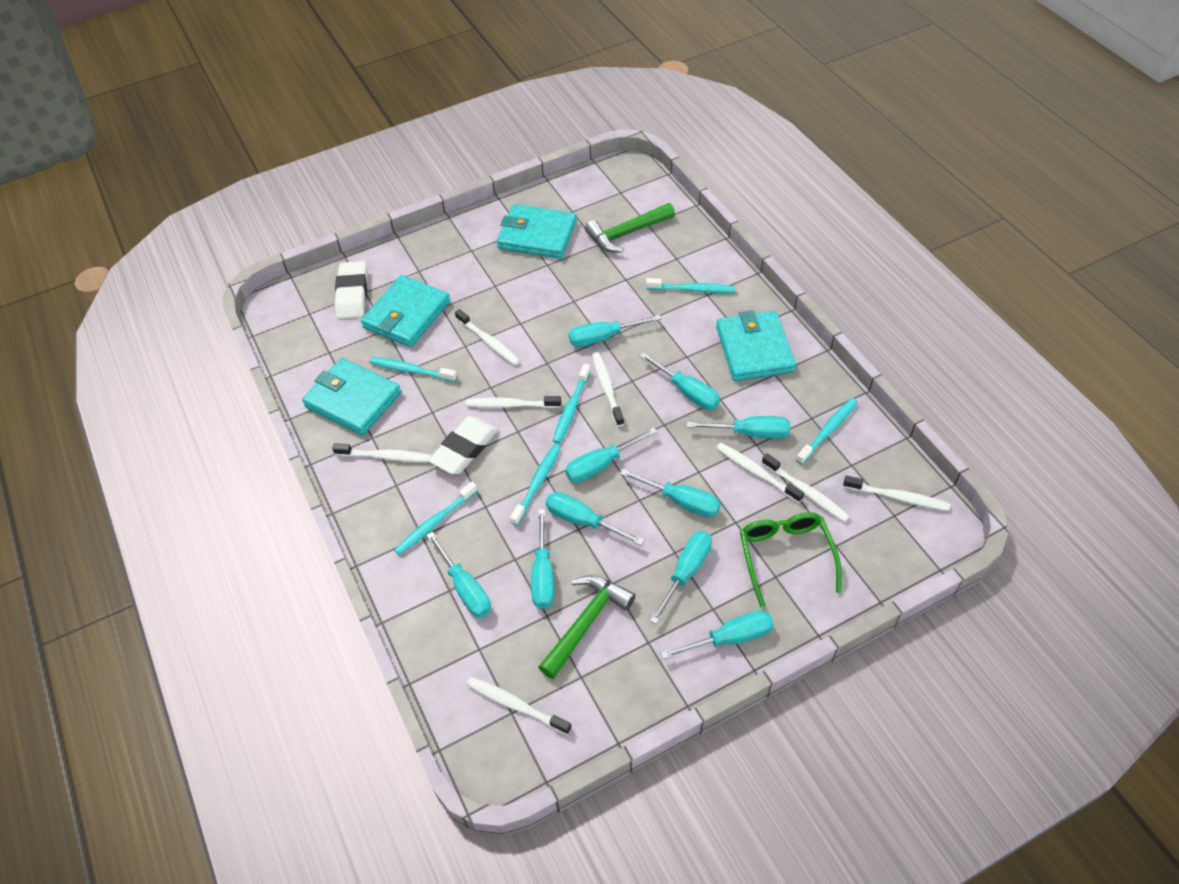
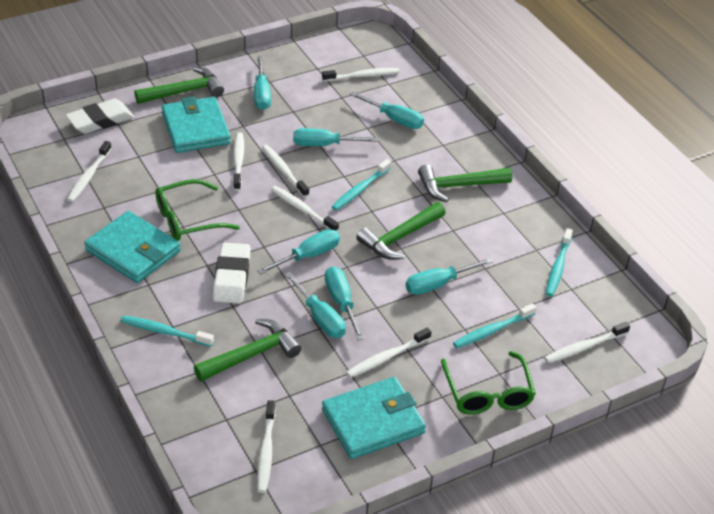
green glasses: [740,512,842,607] = 1 -> [155,179,240,241] [441,351,536,415] = 2
green hammer: [538,575,635,679] [585,203,675,253] = 2 -> [134,67,224,104] [194,319,302,382] [356,202,446,260] [418,164,512,202] = 4
turquoise screwdriver: [426,532,491,618] [531,509,554,609] [546,492,644,545] [565,427,657,482] [569,315,661,347] [620,469,721,518] [640,352,720,410] [650,531,712,624] [661,610,774,659] [687,416,790,439] = 10 -> [254,56,271,110] [257,229,340,274] [284,272,346,338] [293,128,380,146] [325,266,364,340] [349,91,424,129] [406,258,493,295] = 7
turquoise toothbrush: [369,357,457,382] [394,481,478,555] [510,444,561,526] [553,363,591,444] [646,278,735,293] [796,398,858,465] = 6 -> [120,315,214,347] [332,159,391,211] [453,303,537,348] [546,228,573,296] = 4
turquoise wallet: [302,358,401,435] [361,275,450,347] [497,204,577,259] [716,310,796,381] = 4 -> [84,211,181,283] [162,97,231,153] [322,377,426,459] = 3

